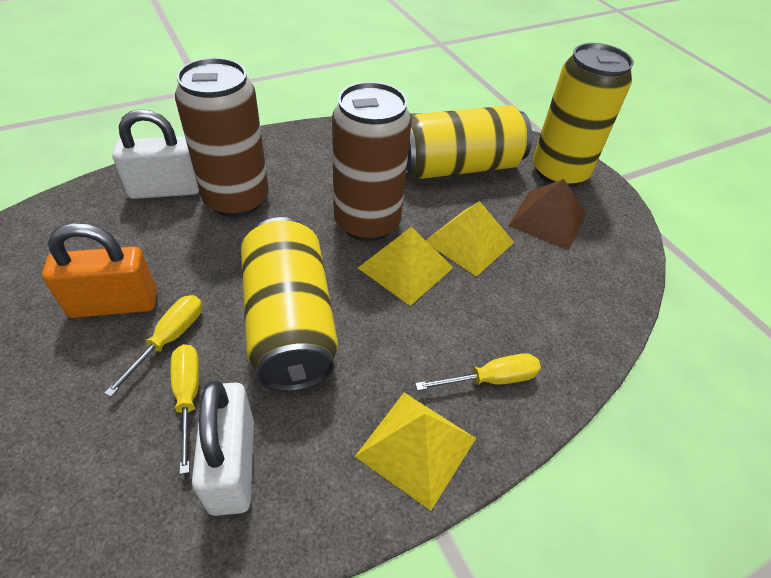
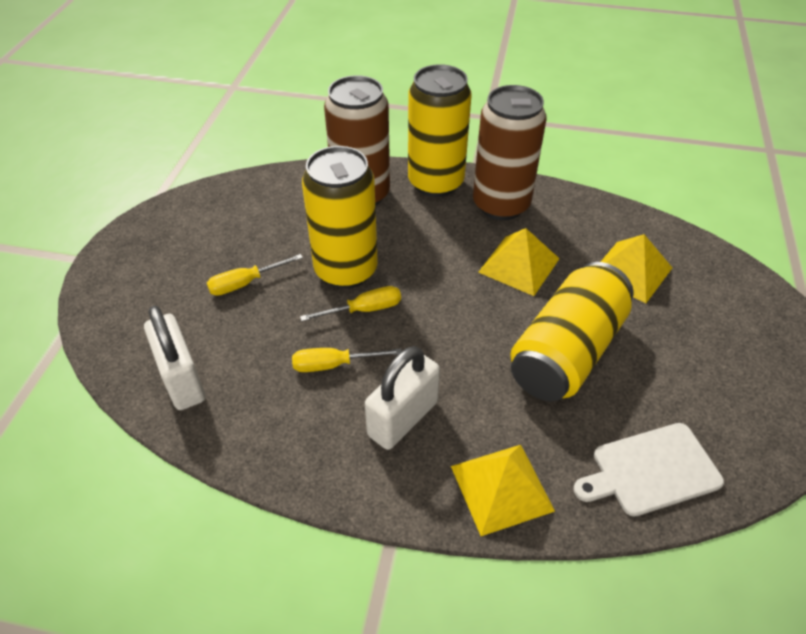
brown pyramid: [508,179,586,250] = 1 -> none = 0
orange padlock: [42,223,157,318] = 1 -> none = 0
white cutting board: none = 0 -> [573,423,724,517] = 1

